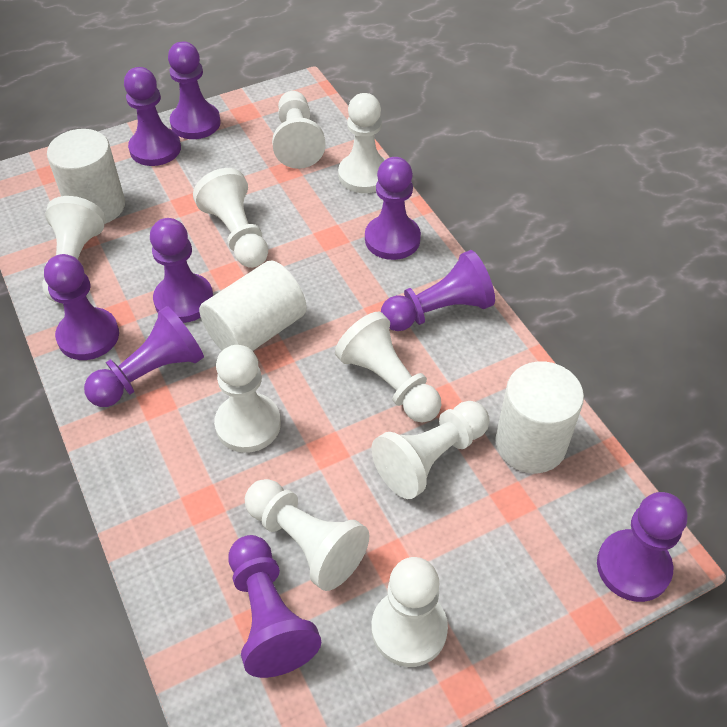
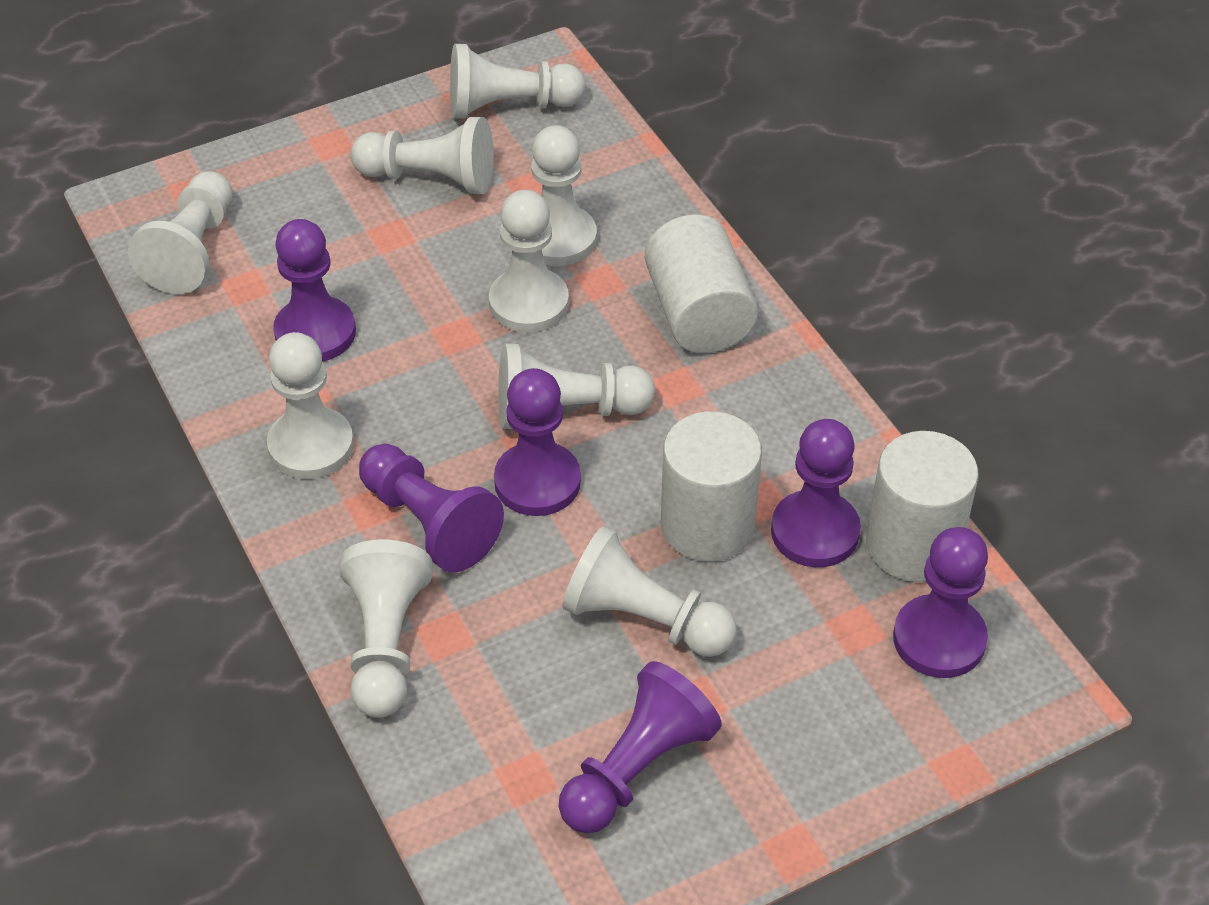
purple pawn: [44,254,119,360] [84,306,204,407] [124,67,181,166] [150,218,213,323] [168,42,221,139] [229,535,321,678] [365,157,421,260] [381,250,495,331] [597,492,687,602] = 9 -> [273,219,356,361] [359,444,504,573] [494,368,581,516] [559,661,722,834] [771,419,861,567] [893,527,988,678] = 6

